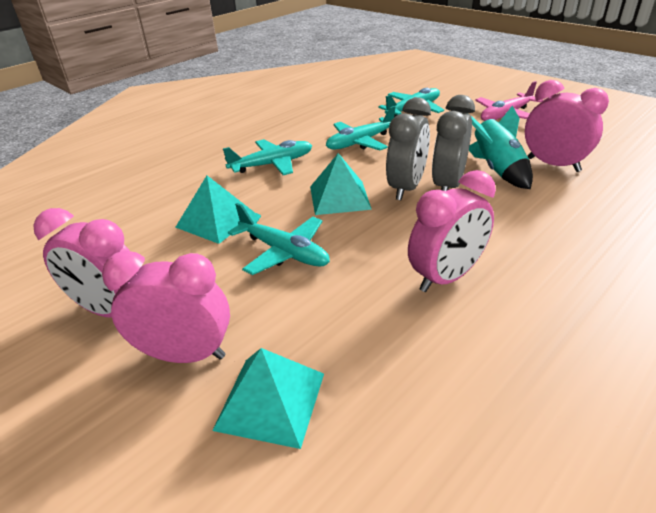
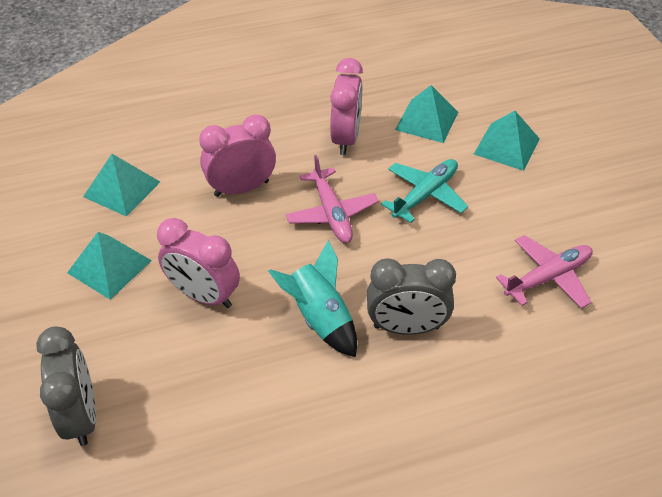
pink clock: [33,208,130,318] [102,251,230,363] [408,170,496,292] [525,80,609,172] = 4 -> [157,218,240,308] [199,114,276,197] [330,58,363,155] = 3
pink plane: [475,81,543,121] = 1 -> [286,155,378,243] [496,235,593,308] = 2
turquoise plane: [223,139,312,175] [228,203,330,275] [326,106,396,150] [378,88,444,117] = 4 -> [381,159,468,223] = 1
turquoise pyramid: [175,176,255,244] [212,348,324,449] [310,153,372,215] = 3 -> [67,232,152,300] [83,154,160,217] [395,85,458,143] [474,111,540,171] = 4

